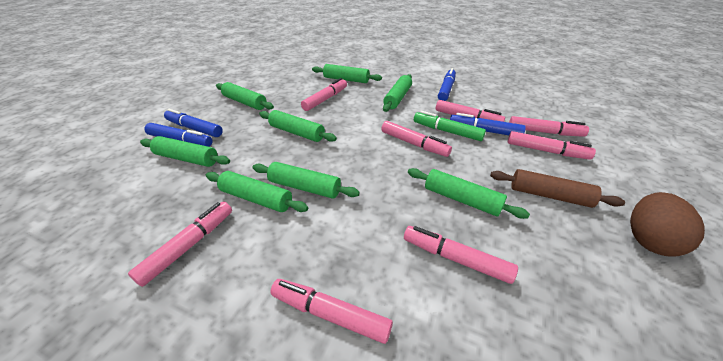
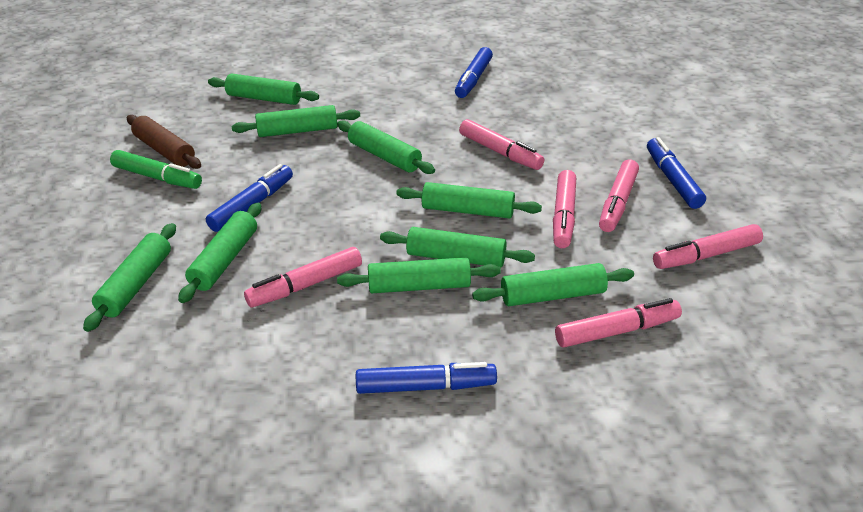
brown egg: [630,192,705,257] = 1 -> none = 0
green rolling pin: [140,136,230,167] [206,171,308,212] [216,82,274,110] [252,162,360,199] [259,110,337,142] [312,64,382,83] [383,74,412,112] [408,168,530,219] = 8 -> [83,223,176,332] [178,203,261,303] [208,74,319,105] [232,105,360,137] [337,120,435,174] [337,257,501,293] [380,227,535,267] [396,182,542,218] [472,263,634,306] = 9
pink marker: [128,201,232,287] [270,279,393,344] [301,78,347,111] [381,121,452,157] [404,226,518,284] [436,100,505,122] [508,131,596,160] [509,116,589,137] = 8 -> [244,247,362,307] [459,119,544,170] [553,170,576,248] [555,298,682,348] [599,159,639,232] [653,224,763,269] = 6

